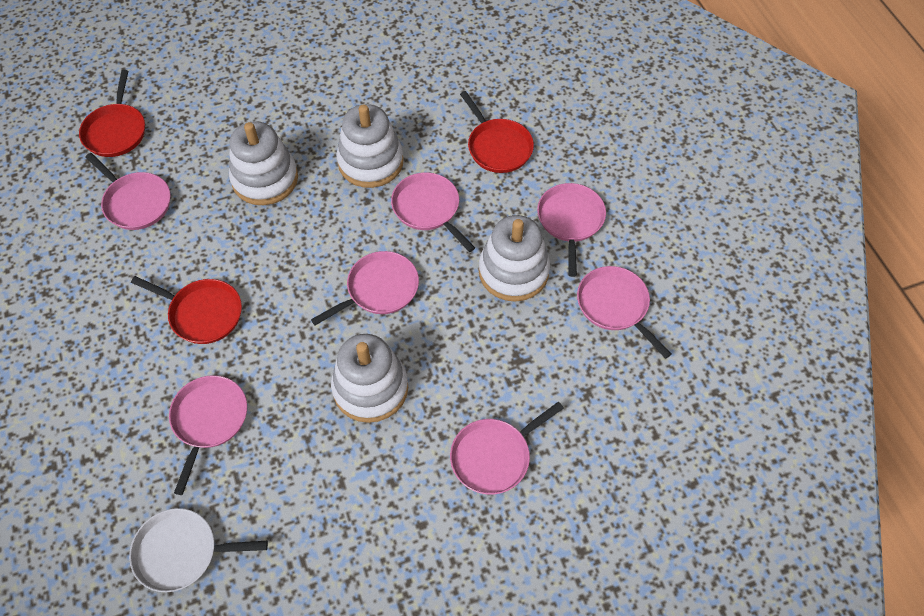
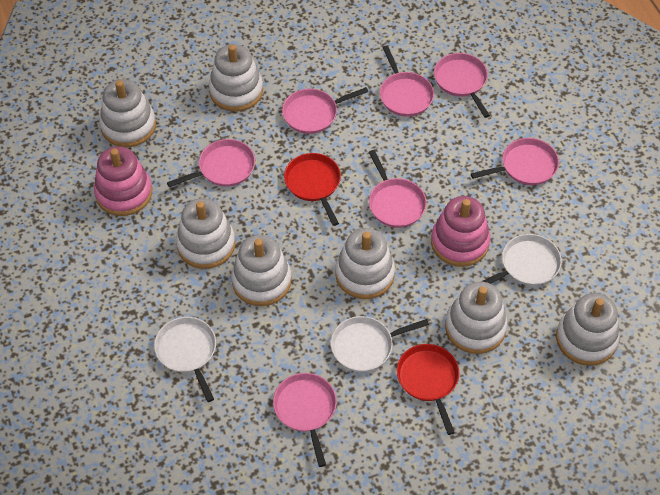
pink stacking toy: none = 0 -> [94,146,152,216] [431,196,490,267] = 2
red pan: [79,70,145,157] [131,276,242,344] [460,91,534,173] = 3 -> [284,153,341,226] [397,344,459,435] = 2
white pan: [129,508,268,592] = 1 -> [154,317,216,402] [331,316,429,372] [481,234,562,286] = 3
white stacking toy: [229,121,298,205] [331,334,408,423] [336,104,404,188] [479,215,550,302] = 4 -> [99,79,156,147] [176,198,235,269] [209,44,263,112] [231,235,292,306] [335,228,395,299] [445,281,507,354] [556,293,620,366] = 7

